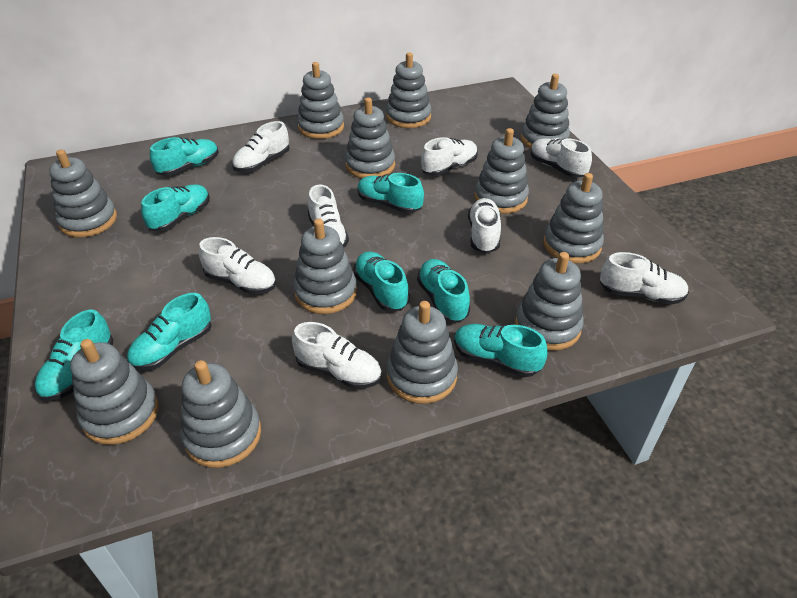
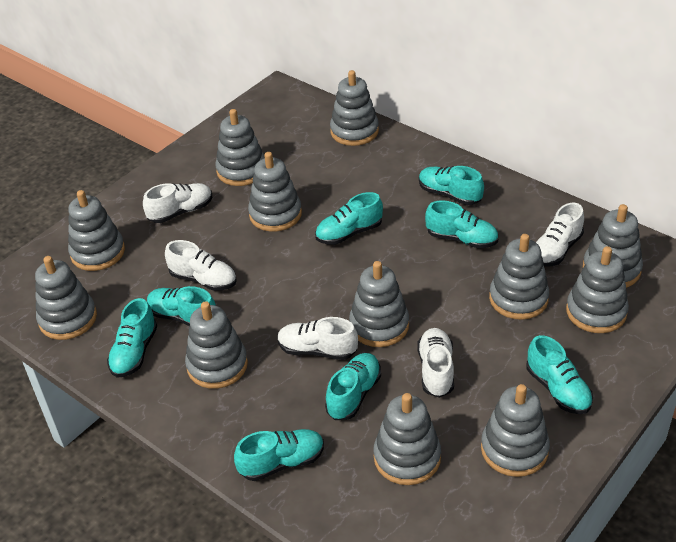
white shoe: [199,237,276,294] [232,121,290,172] [292,322,382,389] [308,185,349,247] [421,137,478,176] [468,198,501,253] [531,138,592,178] [600,252,689,305] = 8 -> [143,183,212,223] [165,240,237,291] [277,317,358,360] [417,328,454,398] [536,203,584,267] = 5

